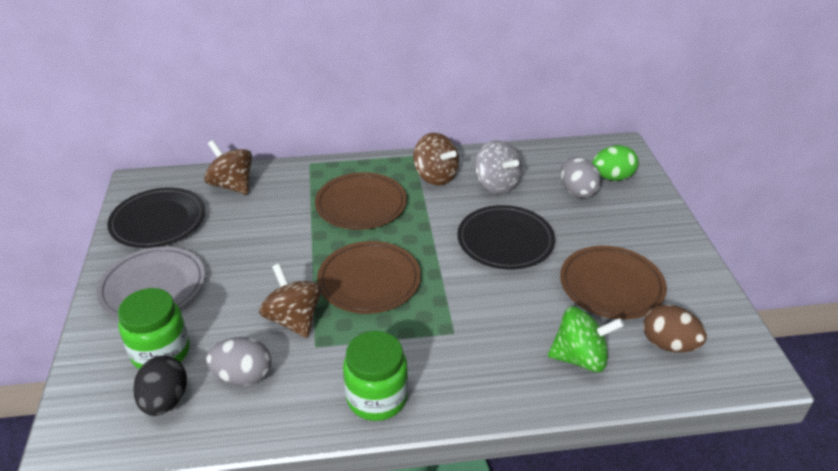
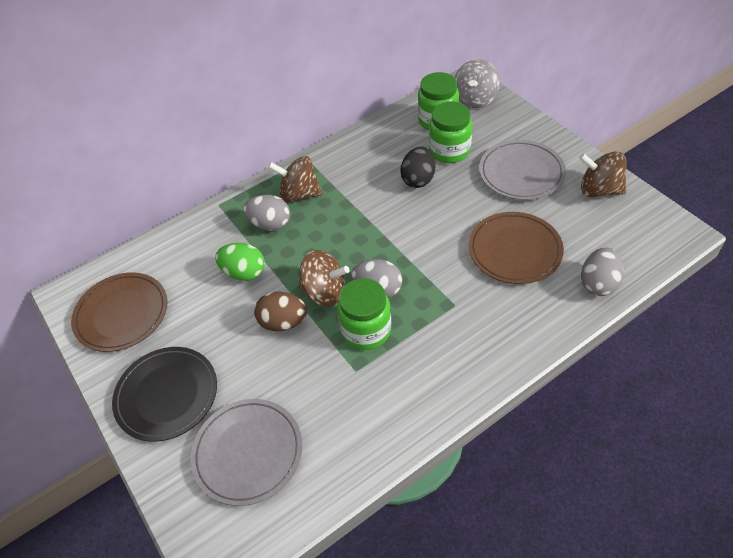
black plate: [107,187,205,248] [457,205,555,269] = 2 -> [112,347,217,442] = 1
brown plate: [315,172,407,230] [317,241,421,314] [560,246,667,319] = 3 -> [71,272,167,352] [469,212,564,284] = 2
green jar: [118,288,190,369] [343,331,408,421] = 2 -> [337,278,391,350] [418,72,459,130] [429,101,472,163] = 3
green spinning top: [548,306,624,372] = 1 -> none = 0
grey egg: [206,337,271,386] [560,157,601,198] = 2 -> [243,195,290,231] [351,259,402,298] [581,247,624,296] = 3
grey plate: [97,247,205,318] = 1 -> [191,399,302,506] [479,140,566,200] = 2

